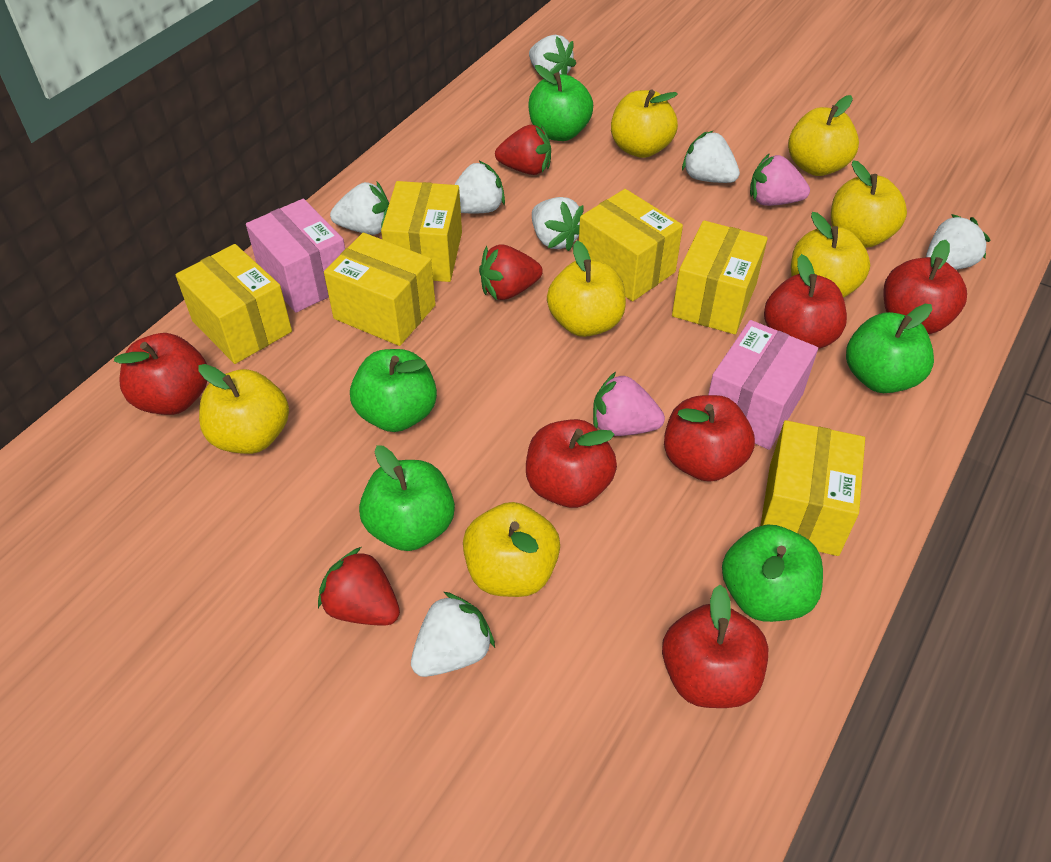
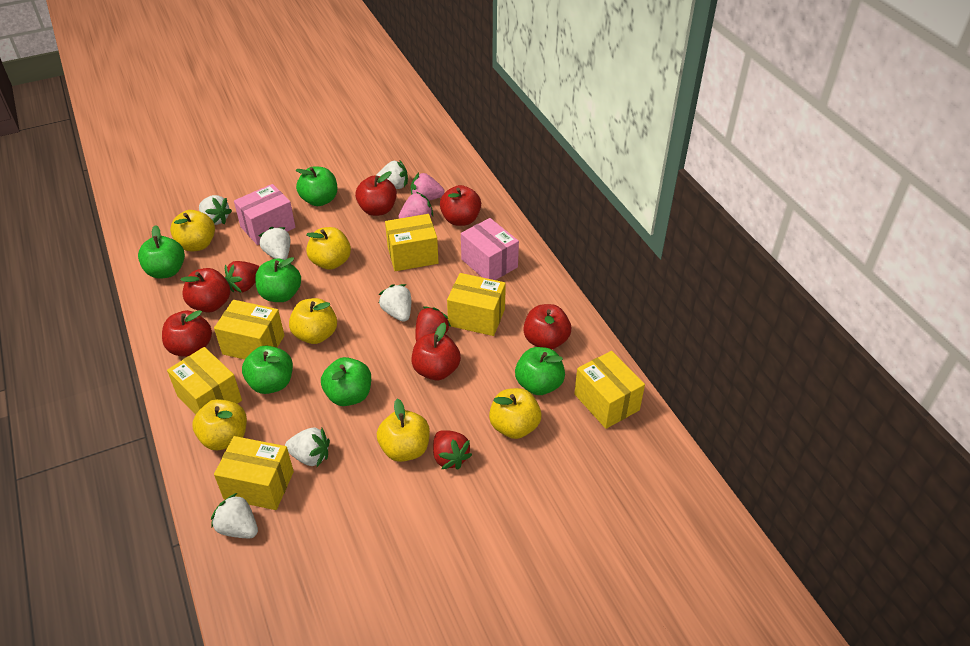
green apple: [350,349,437,432] [359,445,455,551] [528,65,593,141] [722,525,823,622] [846,304,934,393] = 5 -> [138,225,185,279] [242,346,293,394] [255,257,301,302] [296,166,337,206] [321,357,371,406] [515,347,565,395] = 6
white strawberry: [330,182,389,235] [411,592,495,677] [454,161,505,214] [529,35,576,75] [532,197,583,251] [682,131,740,183] [926,214,990,270] = 7 -> [199,195,232,225] [211,493,258,538] [259,227,290,260] [285,428,330,467] [376,161,408,189] [379,284,411,322] = 6
yellow apple: [198,364,289,454] [463,502,560,597] [547,241,626,337] [611,90,678,158] [788,95,859,176] [791,212,870,298] [831,160,907,248] = 7 -> [170,210,215,251] [192,399,247,450] [289,298,337,344] [306,227,351,270] [377,399,430,462] [489,388,541,439] = 6

